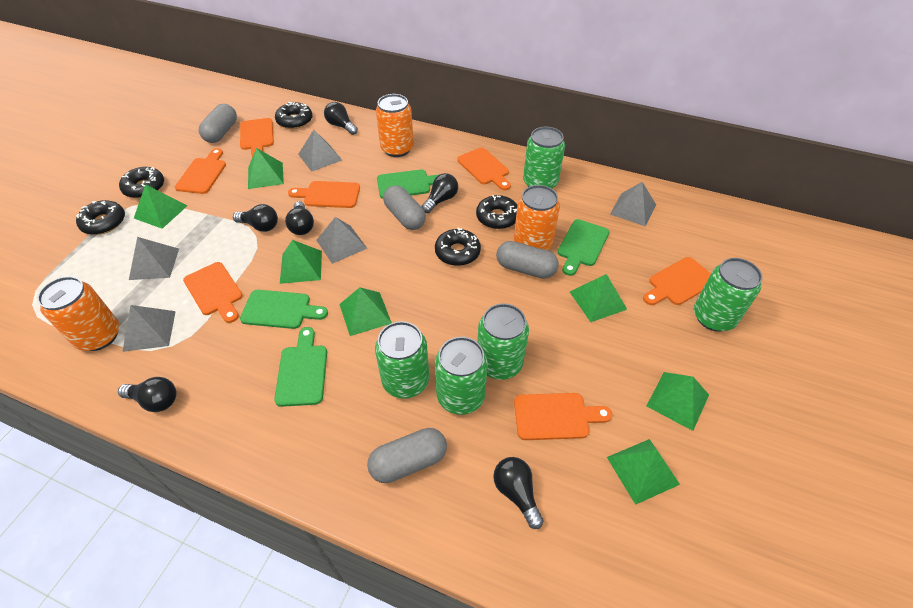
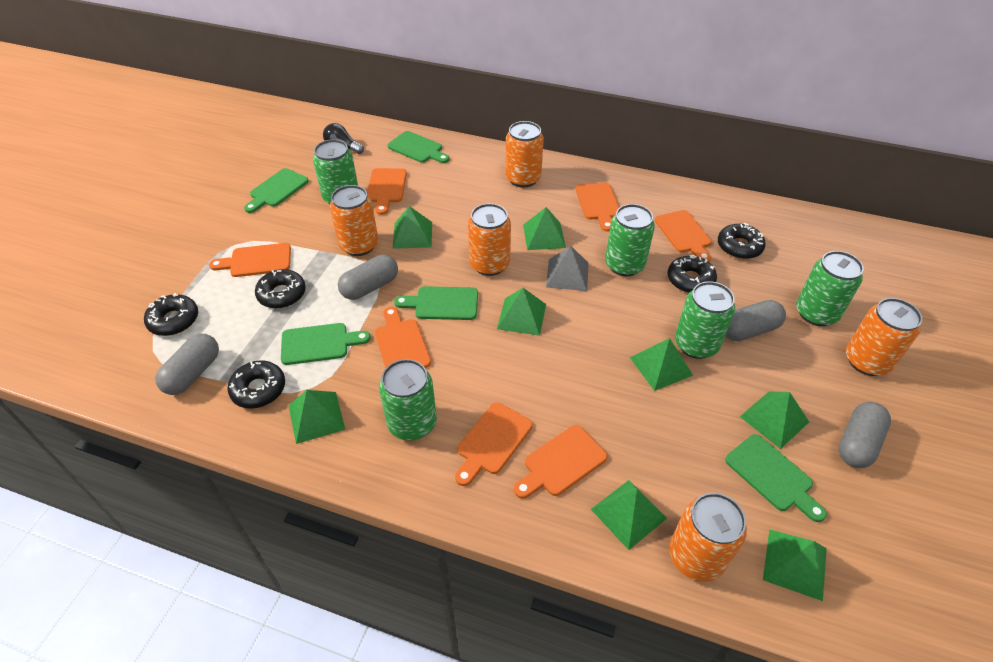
black light bulb: [118,377,177,412] [233,204,278,232] [285,201,314,235] [324,102,358,135] [421,173,458,213] [493,457,544,529] = 6 -> [323,123,364,154] = 1
green cutting board: [240,290,328,329] [274,327,327,407] [377,170,440,199] [558,219,609,276] = 4 -> [244,168,309,213] [281,323,371,365] [387,131,450,163] [394,286,478,320] [725,434,827,522] = 5
green pyramid: [134,184,187,229] [248,148,284,189] [280,240,322,284] [340,287,392,336] [570,274,627,322] [607,439,680,505] [647,372,709,431] = 7 -> [288,390,345,444] [393,206,432,249] [497,288,546,336] [523,207,566,250] [591,480,667,550] [630,338,693,391] [740,392,809,449] [763,529,827,601] = 8
grey pyramid: [123,305,176,352] [129,237,179,280] [298,130,342,172] [316,217,367,264] [610,182,656,227] = 5 -> [546,246,589,291] = 1
orange can: [37,276,119,351] [376,94,414,157] [514,185,560,250] = 3 -> [330,185,378,256] [468,203,511,276] [505,121,544,188] [669,493,747,582] [846,298,922,376] = 5

